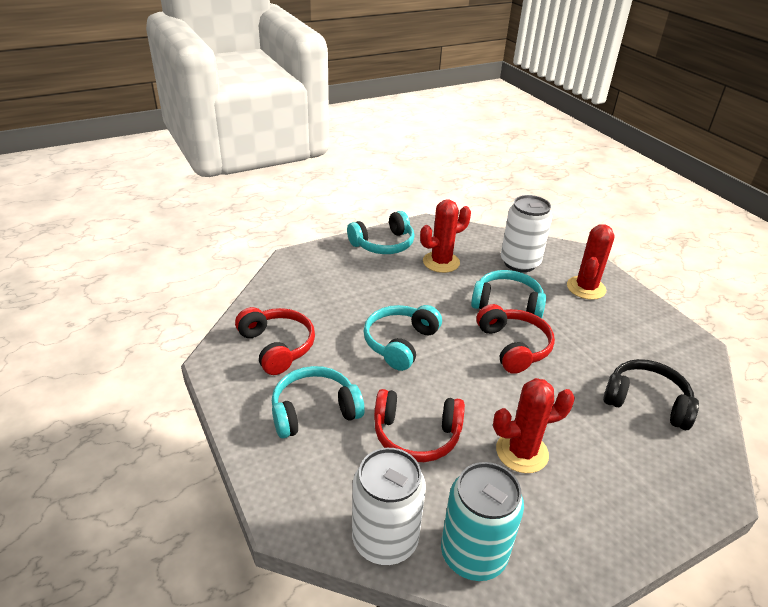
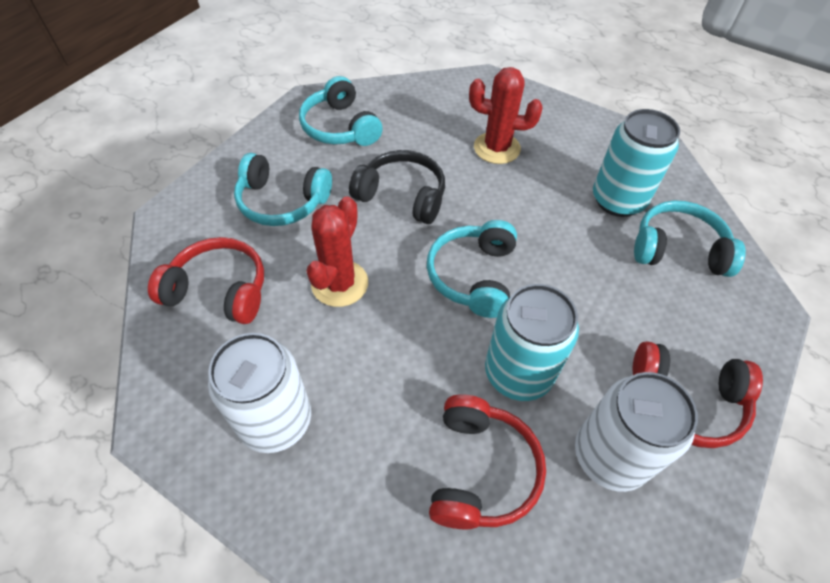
red cactus: [420,200,471,273] [493,378,575,473] [567,224,615,300] = 3 -> [307,196,368,307] [469,67,543,164] = 2
turquoise can: [441,462,524,581] = 1 -> [485,284,579,401] [593,109,680,217] = 2

